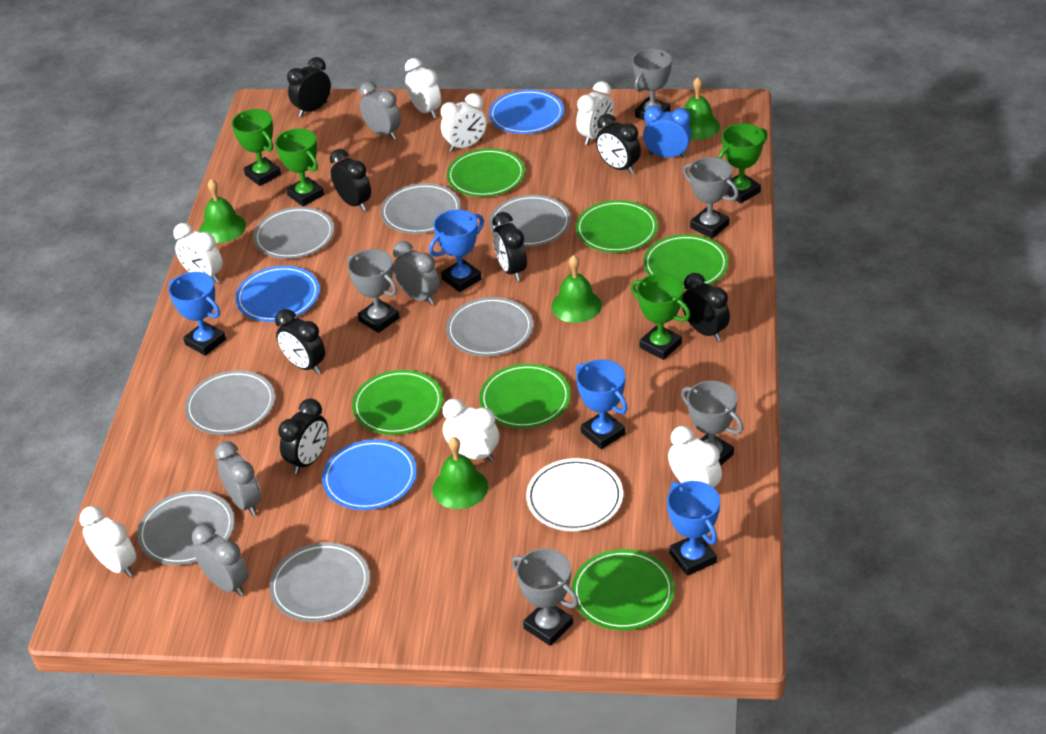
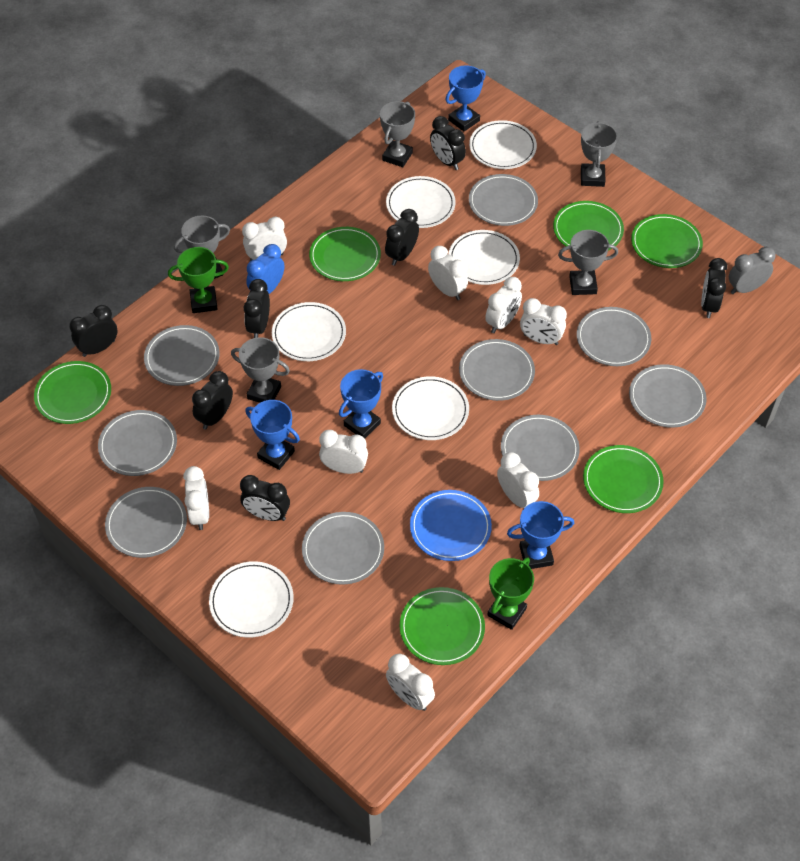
blue plate: [235,266,320,322] [322,439,417,510] [489,89,564,134] = 3 -> [410,490,492,561] = 1
green bell: [199,179,246,243] [432,437,488,509] [551,255,602,323] [684,77,720,140] = 4 -> none = 0
green trophy: [232,109,281,186] [275,128,324,206] [631,273,690,360] [718,123,768,203] = 4 -> [168,247,229,313] [487,557,534,630] = 2
grey clock: [192,524,249,596] [215,441,261,516] [359,81,401,140] [393,241,440,305] = 4 -> [729,247,775,294] = 1
grey plate: [137,491,235,565] [185,370,275,435] [253,207,334,259] [270,542,370,622] [381,183,461,234] [446,297,533,356] [489,195,571,247] = 7 -> [98,410,177,476] [105,487,187,558] [144,325,220,386] [302,512,384,585] [459,339,535,401] [469,174,538,226] [501,415,580,481] [577,307,651,366] [629,364,707,428] = 9
white clock: [80,506,136,577] [173,223,223,283] [405,58,441,118] [441,93,487,152] [443,398,499,462] [576,81,614,145] [668,426,722,488] = 7 -> [183,466,209,530] [242,217,287,261] [319,430,368,474] [386,654,435,711] [428,246,468,300] [485,277,522,333] [497,452,539,508] [520,298,567,345] = 8
white plate: [526,458,623,531] = 1 -> [209,561,294,638] [272,302,346,361] [386,176,456,228] [392,376,469,440] [448,230,520,285] [469,120,537,169] = 6

